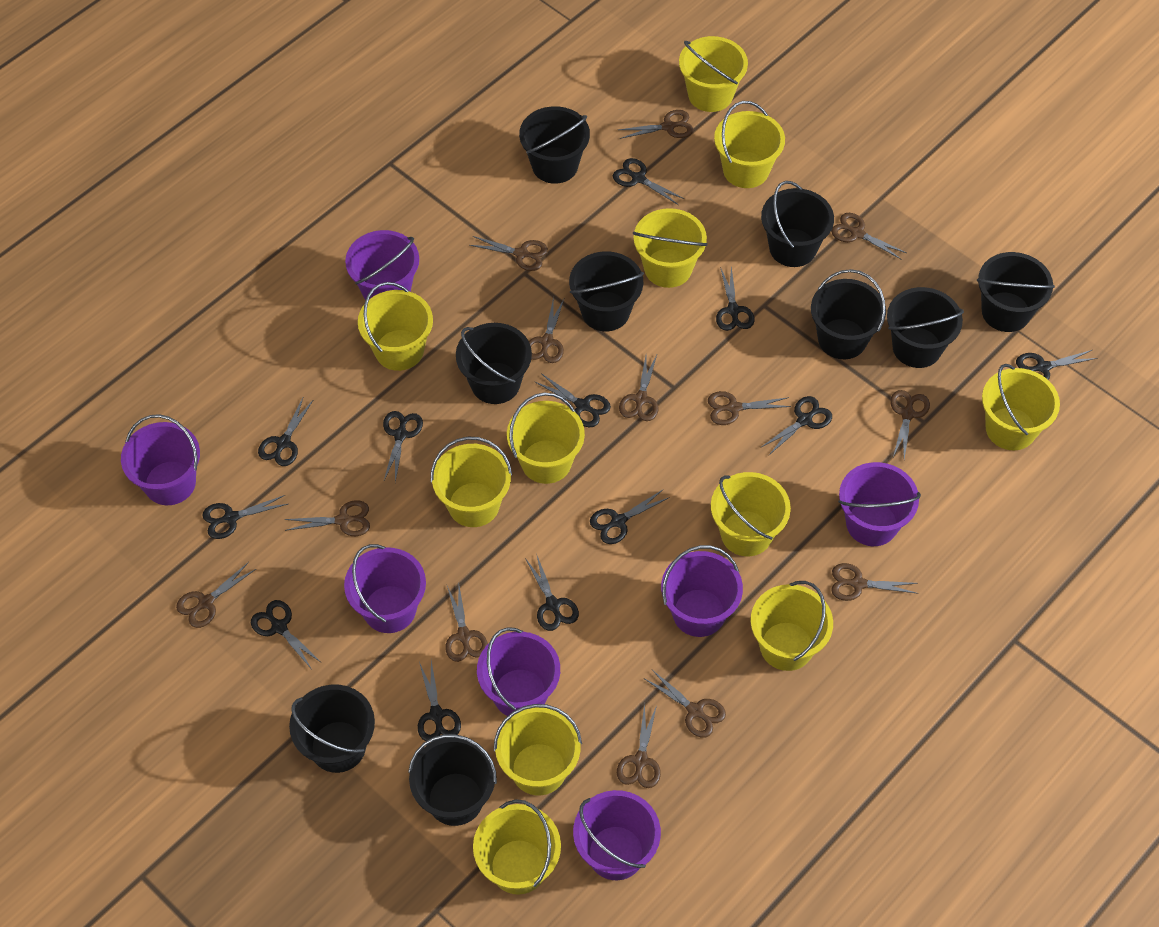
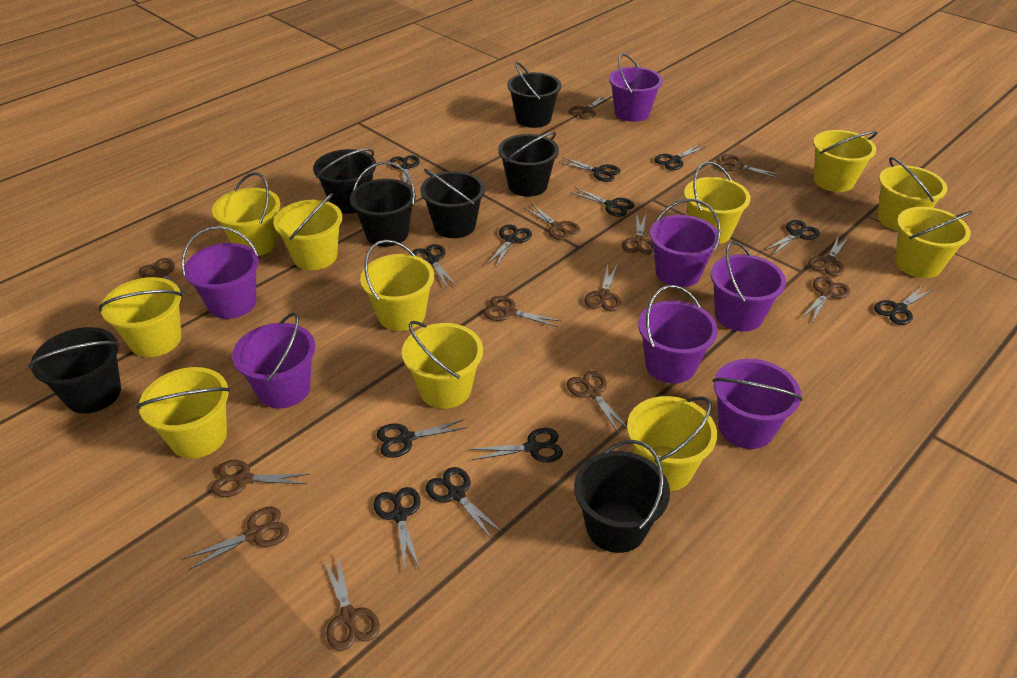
black bucket: [289,684,375,773] [408,734,497,826] [456,323,532,404] [519,106,590,184] [569,251,644,331] [761,181,834,267] [811,269,886,359] [887,287,964,368] [977,252,1055,332] = 9 -> [28,327,121,414] [313,149,376,214] [350,162,416,247] [420,169,485,238] [498,132,559,197] [507,62,561,128] [574,440,670,553] = 7

